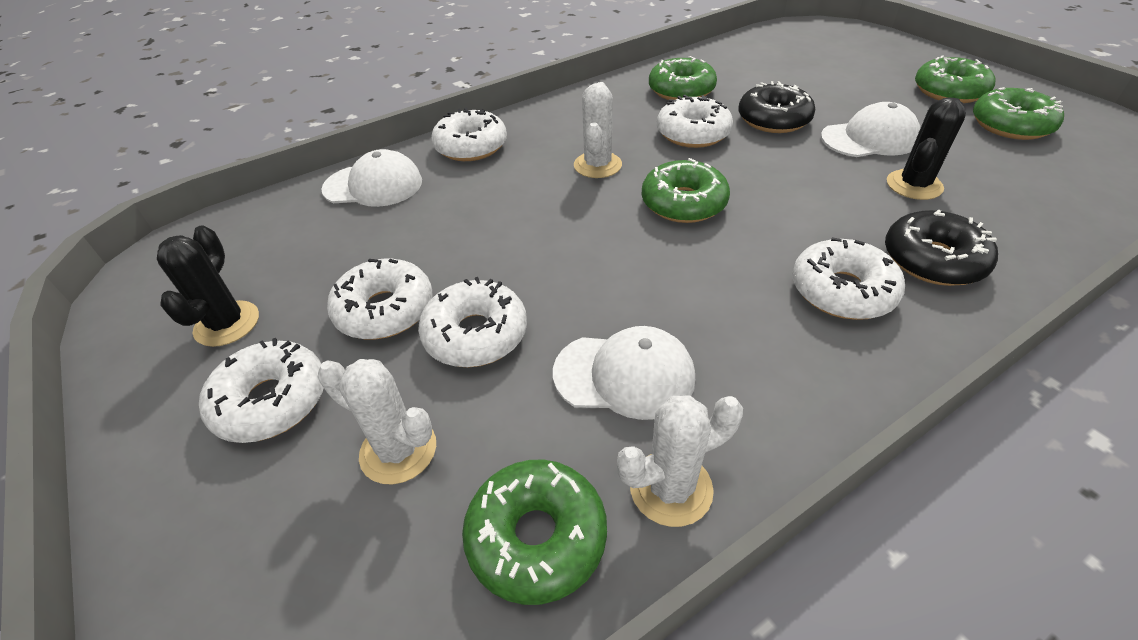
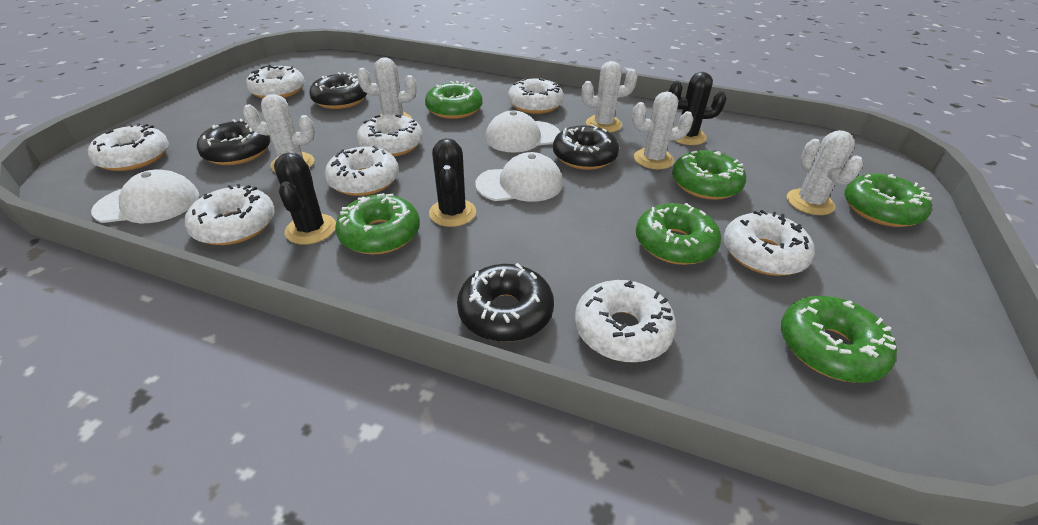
black cactus: [157,226,259,347] [887,97,966,200] = 2 -> [274,153,336,244] [429,138,476,227] [669,72,727,145] = 3
black donut: [738,81,816,133] [885,209,998,286] = 2 -> [197,119,270,165] [309,72,367,109] [457,263,554,342] [553,124,619,170] = 4
green donut: [462,459,607,605] [642,158,730,223] [649,56,717,100] [915,55,995,103] [973,87,1064,140] = 5 -> [335,193,420,255] [425,81,482,119] [636,203,721,265] [672,150,746,200] [781,296,897,383] [844,173,932,227] = 6
white cactus: [317,359,436,485] [574,82,622,178] [617,395,743,527] = 3 -> [243,94,315,172] [357,57,417,119] [581,61,638,132] [632,92,693,169] [787,130,863,215] = 5
white donut: [199,338,324,443] [327,259,433,340] [418,277,527,367] [431,108,507,161] [657,95,733,148] [792,237,905,320] = 6 -> [88,123,169,171] [185,184,275,245] [246,65,305,98] [325,145,399,196] [357,114,423,157] [508,78,564,114] [575,280,676,362] [723,210,815,276] = 8

